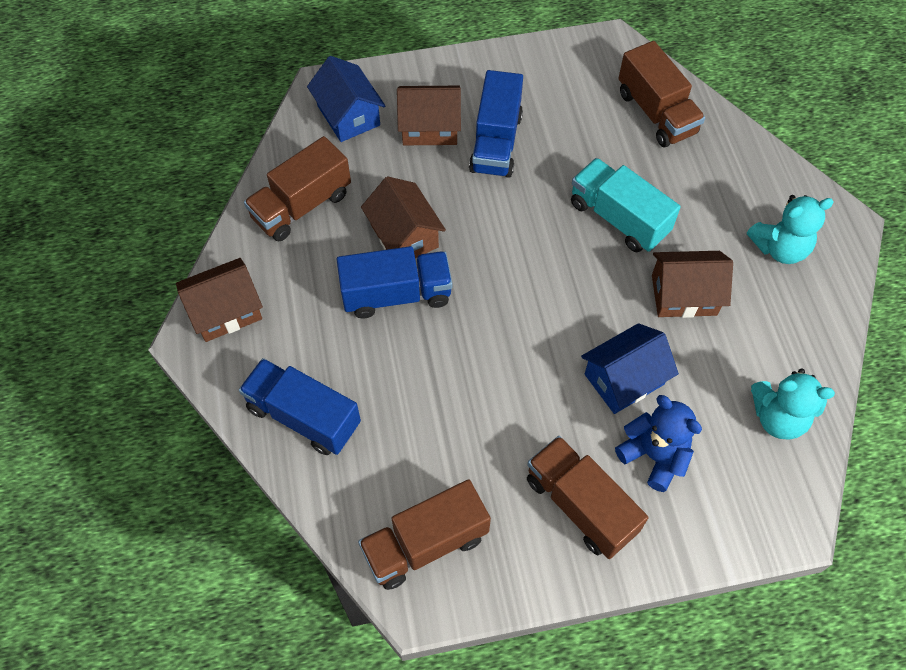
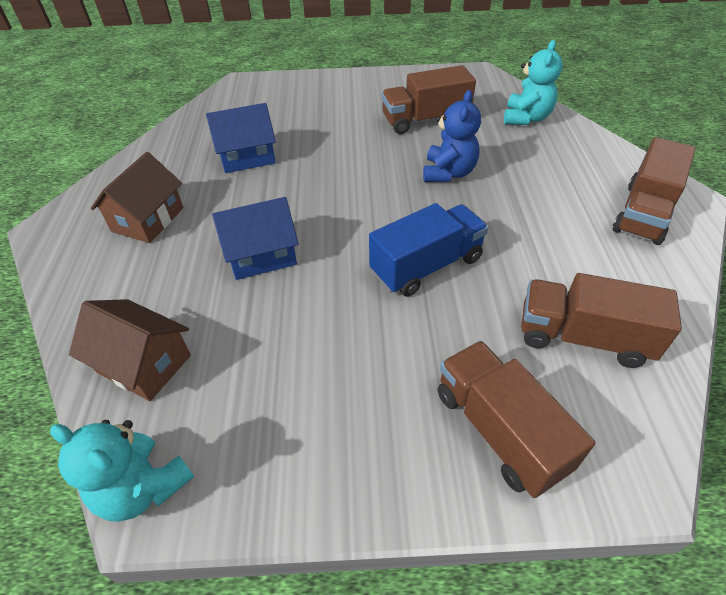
blue truck: [239,358,361,455] [336,246,452,319] [469,70,523,178] = 3 -> [369,203,489,297] = 1
brown house: [176,258,263,342] [361,176,446,258] [397,86,461,145] [652,251,733,318] = 4 -> [69,299,191,401] [91,152,183,243] = 2
turquoise truck: [571,158,681,253] = 1 -> none = 0

